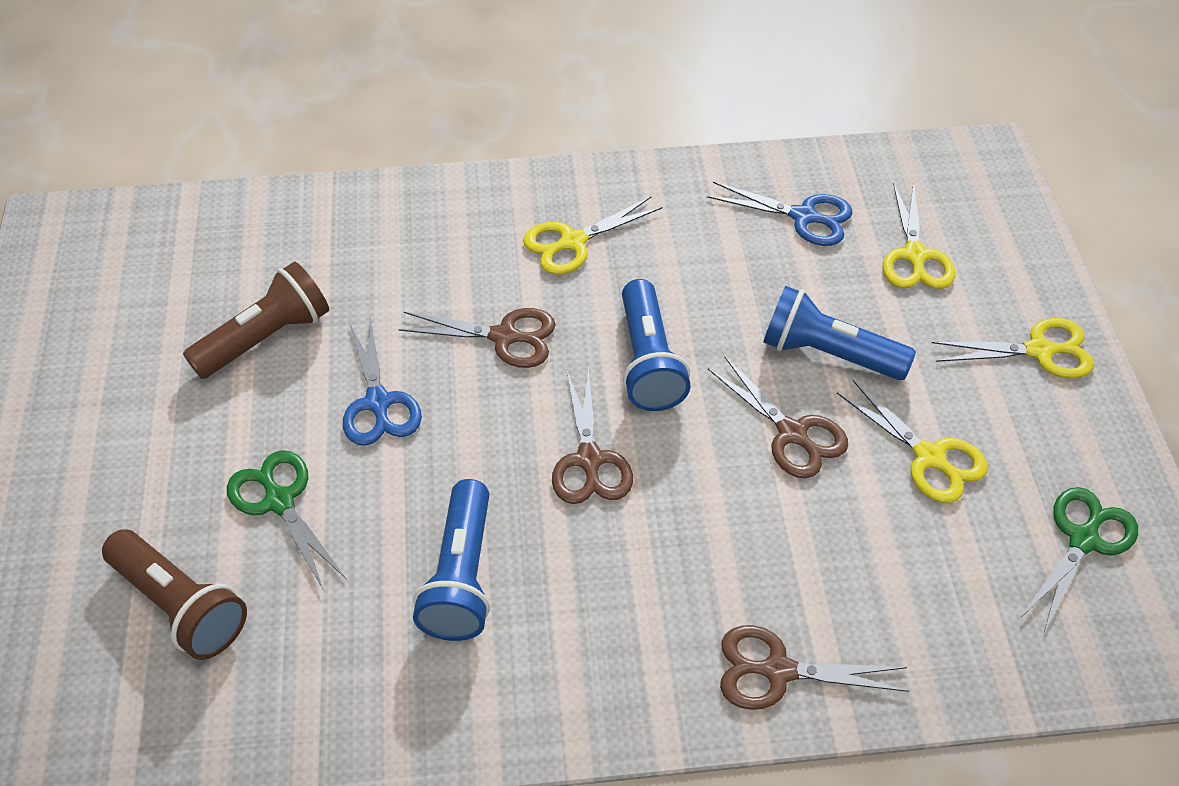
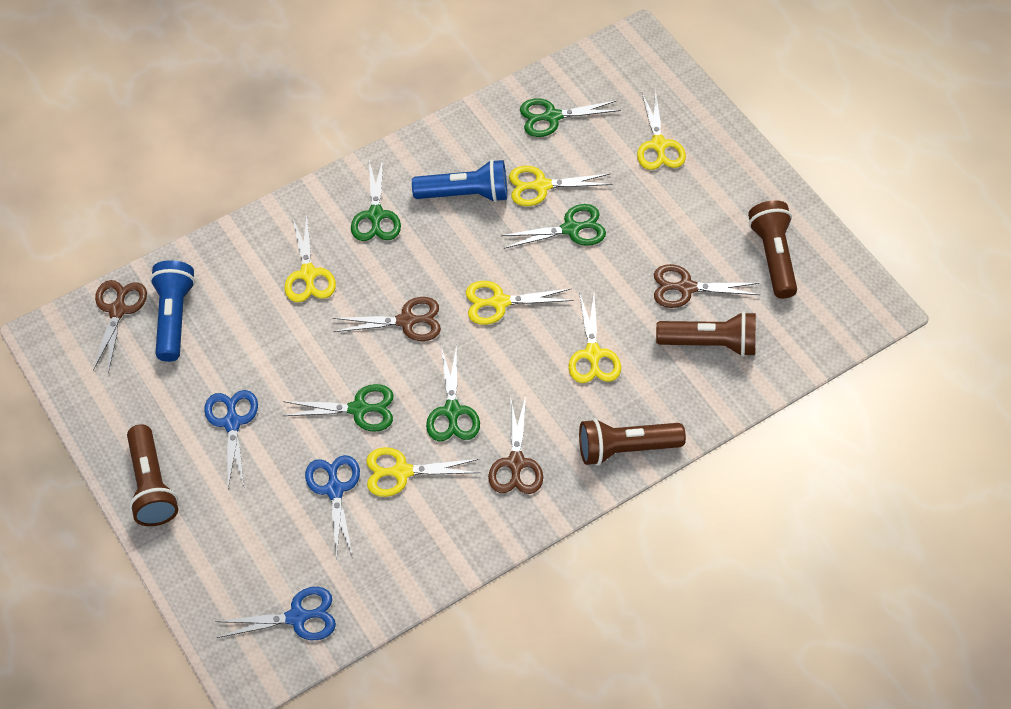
blue flashlight: [413,479,490,641] [622,279,691,411] [763,286,916,380] = 3 -> [150,260,195,362] [412,159,507,202] = 2
blue scissors: [343,319,422,446] [707,182,853,246] = 2 -> [204,390,258,488] [215,587,336,640] [305,455,360,560] = 3
brown flashlight: [102,529,247,660] [183,262,329,379] = 2 -> [127,424,178,526] [579,419,686,466] [656,311,756,357] [748,200,797,299] = 4
green scissors: [227,450,346,591] [1022,487,1138,632] = 2 -> [283,384,394,432] [351,159,401,241] [426,345,480,441] [500,204,606,249] [520,98,621,137] = 5
yellow scissors: [523,197,663,275] [837,380,988,503] [882,182,955,289] [932,318,1094,379] = 4 -> [285,215,336,302] [366,447,480,497] [466,281,574,325] [509,166,612,206] [568,292,621,383] [637,91,686,170] = 6

